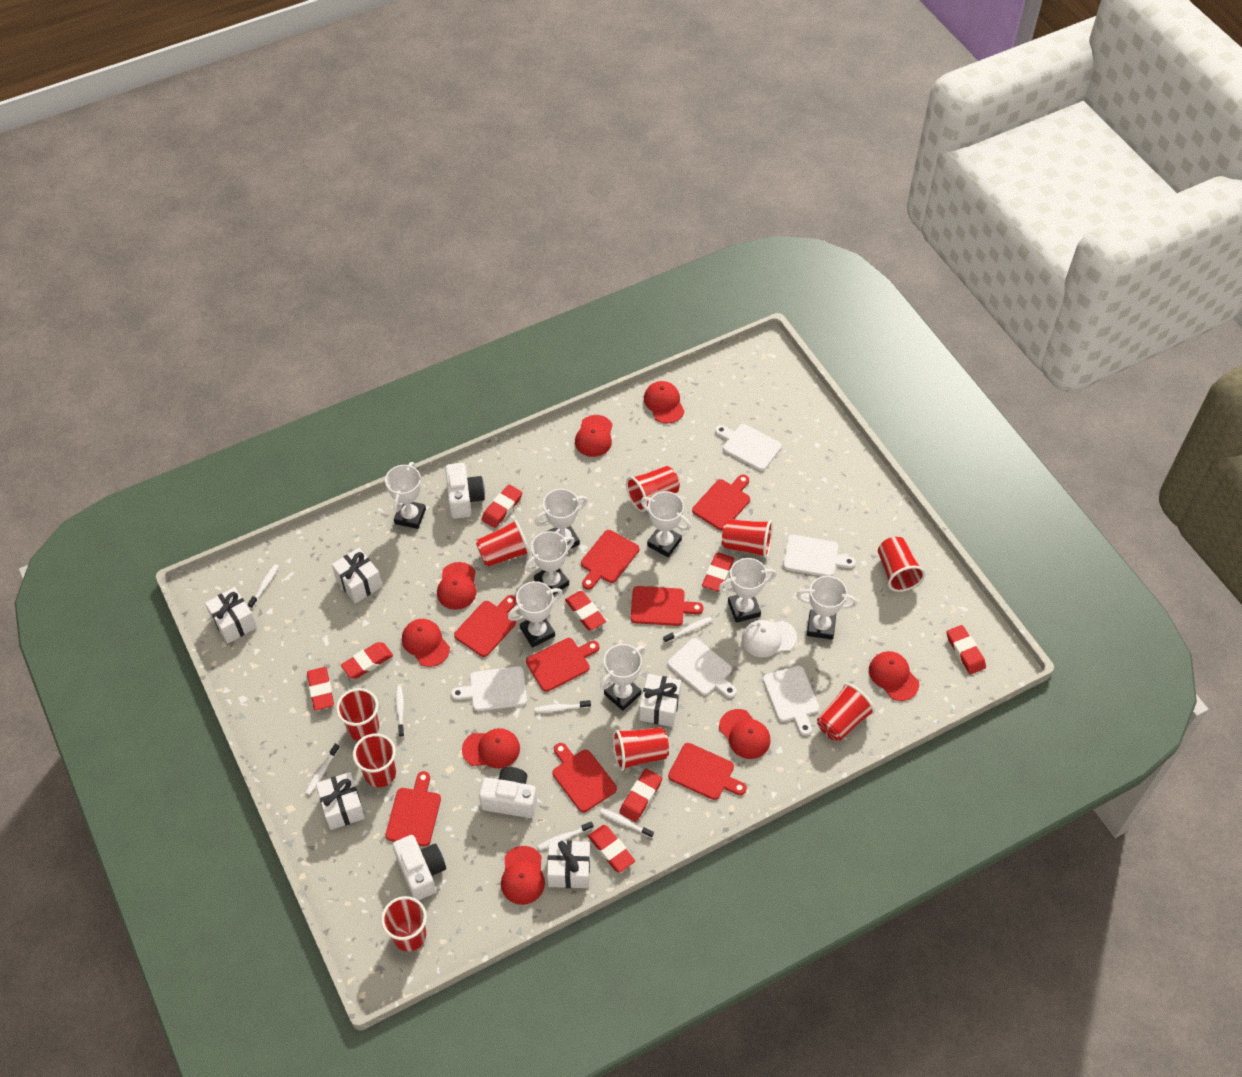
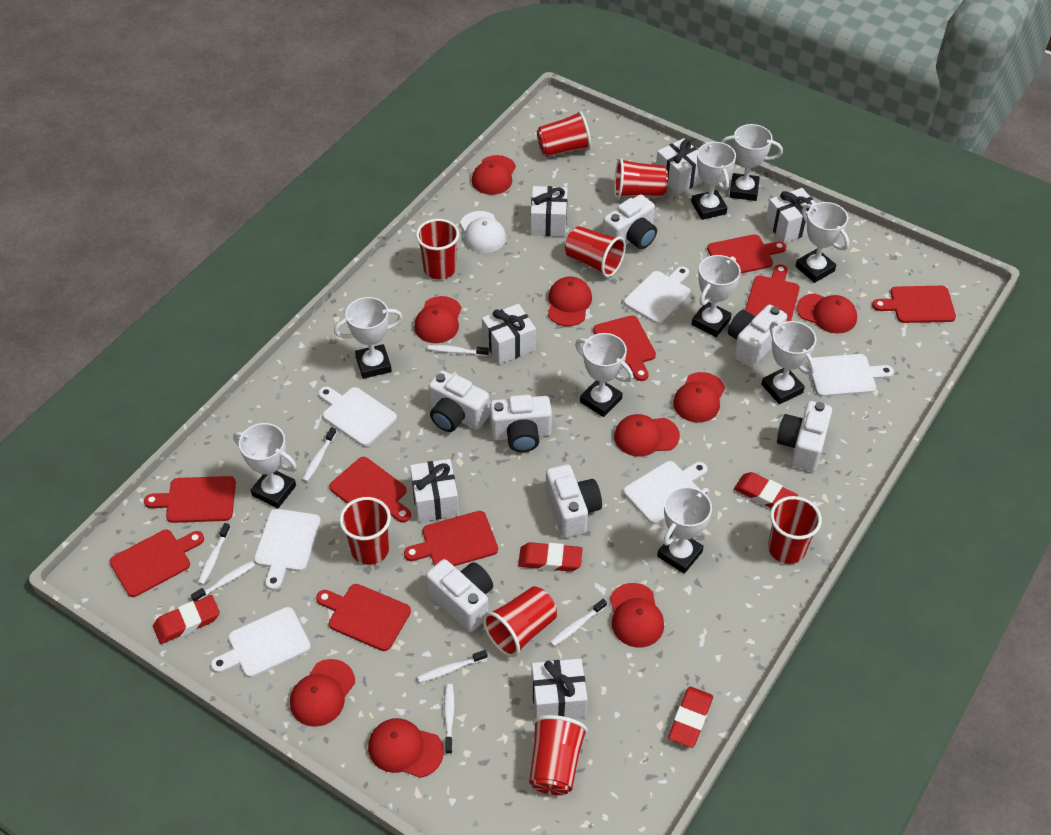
red cap: [402,619,450,667] [437,562,477,610] [462,728,520,768] [501,846,545,905] [575,415,613,457] [644,381,685,423] [719,709,771,759] [869,651,919,701] = 8 -> [290,659,355,727] [368,718,444,778] [414,296,462,343] [472,155,516,195] [548,276,592,326] [610,583,664,648] [614,414,680,457] [673,372,725,423] [797,293,857,334] = 9
red cup: [336,688,379,741] [353,733,396,787] [381,896,427,952] [476,519,530,567] [613,727,669,771] [626,466,680,512] [722,519,772,558] [817,683,875,741] [878,537,925,592] = 9 -> [339,497,391,565] [416,219,459,279] [483,586,557,657] [529,715,588,795] [537,111,591,157] [565,226,626,277] [614,158,668,199] [768,496,822,564] = 8
red cutting board: [385,771,441,846] [454,595,517,657] [526,638,599,692] [553,743,617,812] [581,530,639,590] [631,586,703,626] [668,743,747,800] [692,475,750,531] = 8 -> [110,530,204,597] [144,476,236,523] [316,584,411,651] [329,457,411,523] [404,511,498,566] [593,315,656,381] [707,234,786,274] [745,264,800,322] [872,286,956,323] = 9
red eraser: [307,667,334,711] [341,642,393,679] [481,485,522,528] [565,591,606,631] [588,825,635,873] [620,769,662,822] [702,552,735,592] [947,625,986,674] = 8 -> [153,595,220,644] [518,542,583,572] [668,687,713,748] [734,472,798,509] = 4
white camera: [393,835,446,900] [445,463,485,519] [479,767,537,818] = 3 -> [426,559,493,632] [429,370,490,432] [490,395,552,452] [545,464,602,538] [602,195,657,249] [728,305,787,368] [777,401,832,472] = 7
white cutting board: [451,666,527,711] [668,638,737,698] [715,424,782,471] [763,666,819,735] [783,535,856,576] = 5 -> [211,607,311,678] [254,509,321,590] [318,387,397,446] [623,461,707,524] [624,266,691,324] [808,354,894,397] = 6
white gift: [205,587,257,644] [316,772,365,830] [332,548,382,604] [547,840,590,888] [639,674,681,727] = 5 -> [410,459,459,522] [482,304,536,364] [530,186,568,237] [531,658,587,719] [656,138,703,194] [765,188,816,243] = 6
white trophy: [385,462,426,529] [508,581,563,648] [525,531,575,595] [535,489,588,549] [600,644,645,711] [640,491,691,557] [719,558,776,623] [796,576,857,640] = 8 -> [233,423,297,508] [334,297,403,379] [575,333,633,417] [657,487,712,574] [691,141,736,220] [691,255,741,337] [721,124,783,201] [761,321,816,404] [795,202,849,283] = 9

